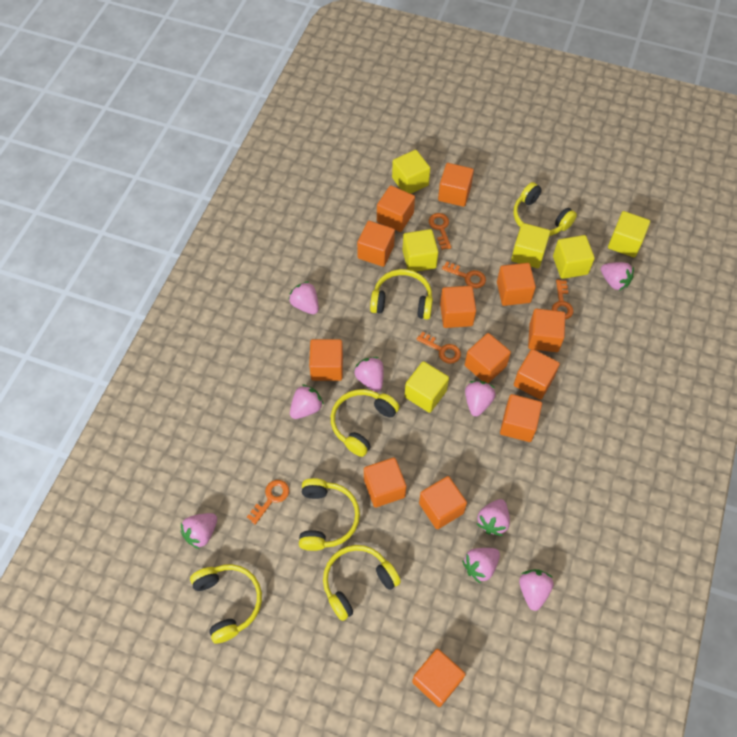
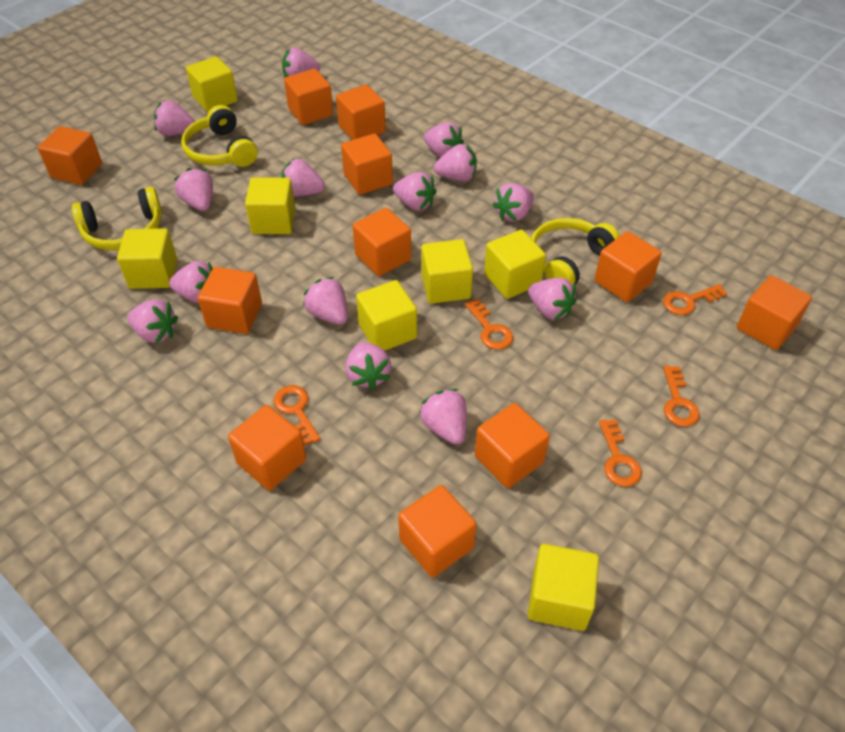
orange cube: [309,339,343,381] [357,221,395,267] [364,457,407,508] [377,185,415,232] [412,649,466,707] [419,476,467,529] [438,163,474,207] [440,286,476,328] [465,333,511,383] [497,263,536,306] [500,394,542,442] [514,349,560,400] [528,308,565,352] = 13 -> [38,126,102,185] [198,267,262,334] [228,405,306,491] [284,69,333,125] [336,85,386,140] [341,134,393,195] [353,208,411,276] [398,485,477,578] [475,403,550,488] [594,231,662,302] [737,275,812,350] = 11
pink strawberry: [181,513,217,549] [288,281,319,314] [290,384,324,419] [354,357,384,392] [462,548,500,583] [465,381,496,417] [477,499,510,536] [519,569,554,611] [601,262,634,291] = 9 -> [128,299,178,343] [154,100,195,136] [169,261,213,303] [174,168,213,211] [281,159,325,197] [282,48,320,77] [303,277,348,325] [345,342,391,390] [393,172,437,211] [419,389,467,444] [424,122,464,157] [434,144,477,181] [492,183,534,222] [528,278,576,320] = 14
yellow cube: [392,150,430,194] [402,229,438,272] [405,361,449,413] [511,223,550,268] [553,235,595,279] [608,211,650,258] = 6 -> [117,228,177,289] [186,56,238,112] [245,178,295,234] [356,280,417,351] [421,239,473,304] [484,230,546,299] [528,544,599,631] = 7
yellow headphones: [190,564,262,644] [299,478,360,551] [323,545,401,621] [331,389,399,457] [370,269,433,320] [513,182,577,236] = 6 -> [72,187,162,250] [181,105,258,167] [531,218,620,285] = 3

